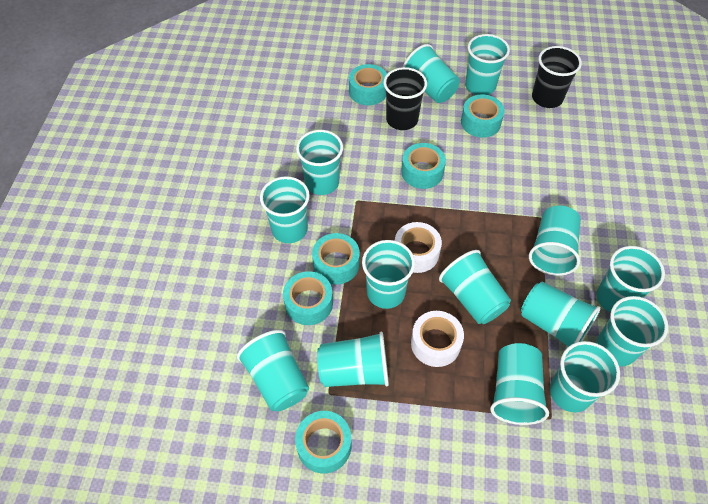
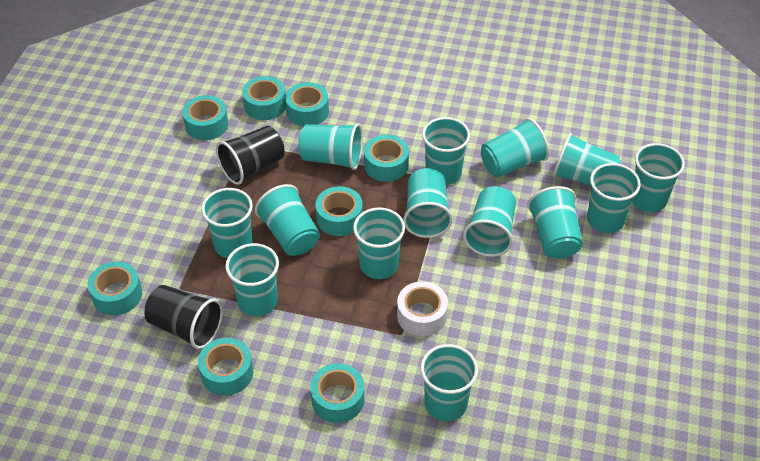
turquoise tape: [283,271,333,325] [295,411,351,473] [312,233,360,285] [349,64,387,105] [401,143,446,189] [461,94,505,138] = 6 -> [88,261,142,315] [182,95,228,140] [198,338,253,396] [242,76,286,120] [285,82,329,126] [310,363,365,423] [315,186,363,236] [364,135,409,182] = 8
white tape: [395,222,442,273] [411,311,464,367] = 2 -> [397,281,448,336] = 1

